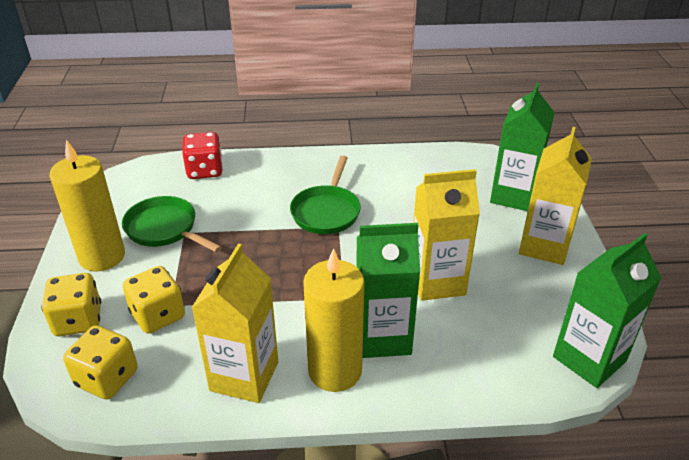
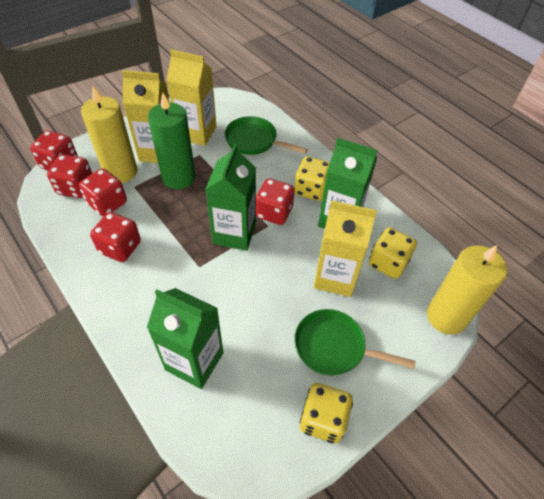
green candle: none = 0 -> [148,93,195,189] = 1
red dice: [182,132,223,179] = 1 -> [30,131,78,171] [47,155,93,198] [79,168,127,217] [90,212,141,262] [256,178,295,225] = 5

